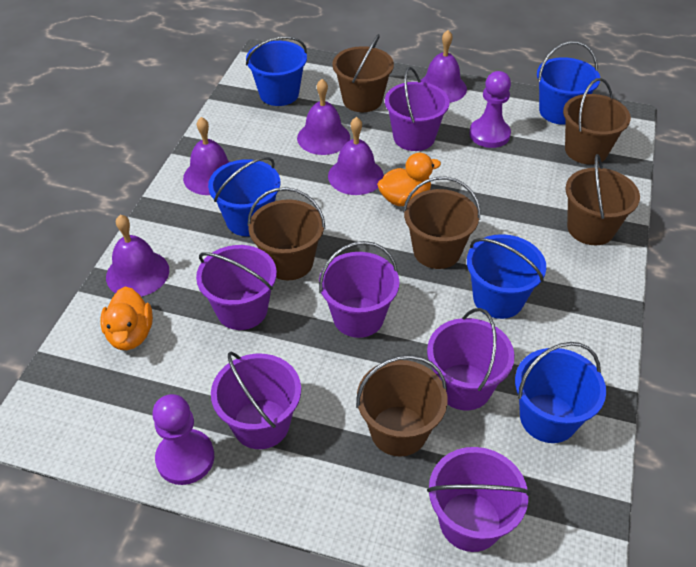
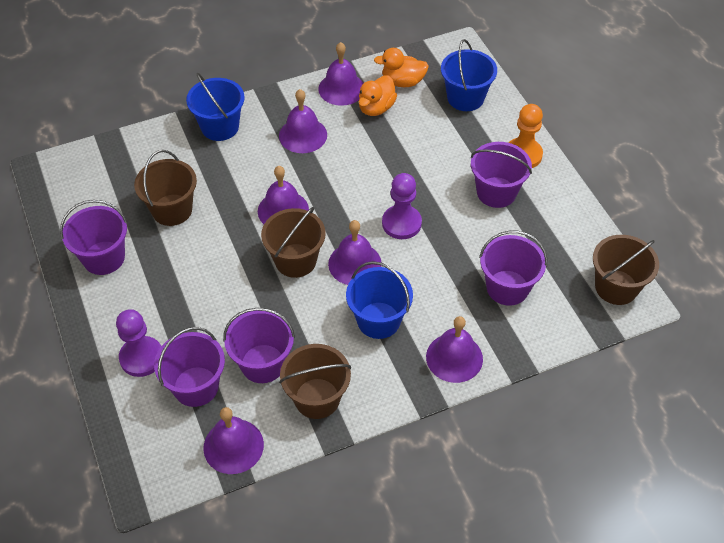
blue bucket: [208,157,280,236] [246,36,307,106] [467,234,546,319] [515,342,606,443] [537,41,600,125] = 5 -> [186,73,245,141] [346,261,413,339] [441,39,497,111] = 3
brown bucket: [248,187,325,280] [332,34,394,112] [356,355,448,456] [403,177,480,269] [563,78,631,164] [565,154,640,245] = 6 -> [134,150,197,226] [261,207,326,278] [279,344,351,419] [593,235,659,305] = 4
orange pawn: none = 0 -> [509,104,543,168] = 1
purple bell: [106,215,169,297] [183,117,230,195] [297,79,350,155] [328,117,384,195] [420,30,467,103] = 5 -> [203,407,264,474] [258,166,309,224] [279,89,327,153] [318,42,364,106] [328,220,382,285] [426,316,483,383] = 6
purple bucket: [196,245,277,330] [211,351,301,449] [319,241,399,338] [385,67,449,151] [427,308,515,410] [427,447,531,552] = 6 -> [60,200,128,275] [154,327,225,407] [223,308,295,383] [471,142,532,208] [479,231,547,306] = 5

